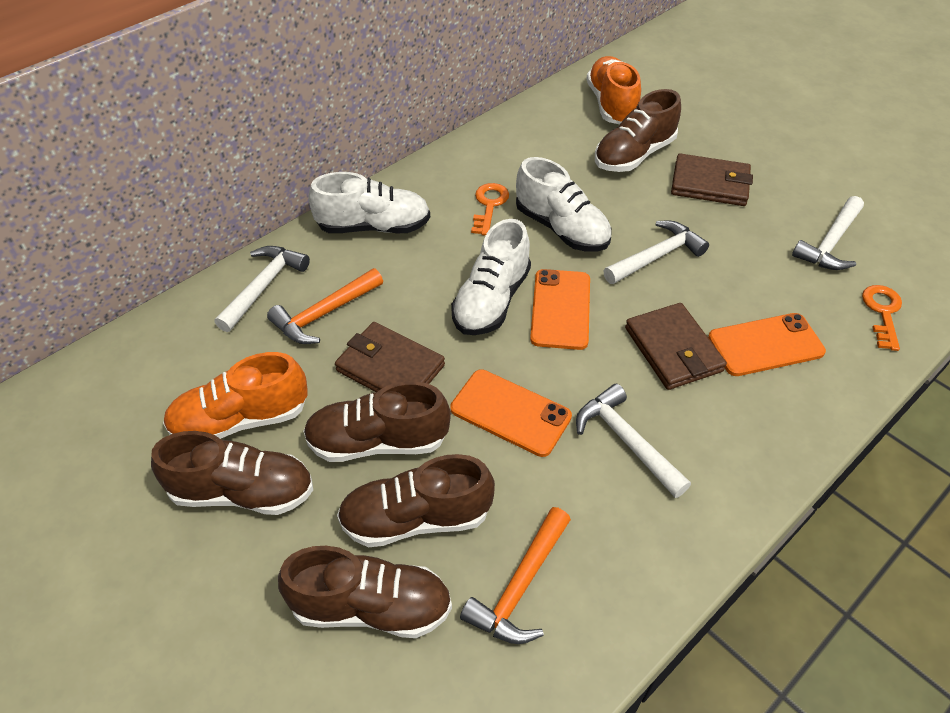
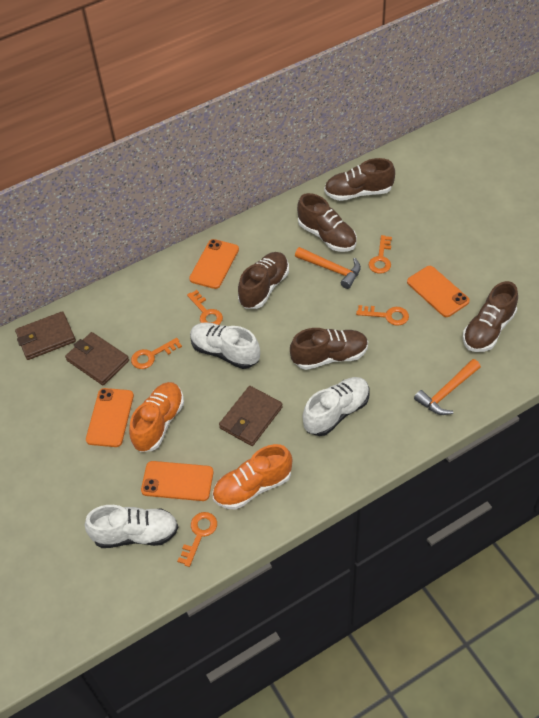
orange key: [471,183,509,236] [862,285,902,351] = 2 -> [131,338,182,369] [177,512,217,567] [187,290,223,325] [356,305,409,326] [369,235,392,274] = 5
orange phone: [450,369,572,457] [530,269,590,350] [708,313,826,376] = 3 -> [86,388,134,447] [141,461,214,501] [189,239,239,289] [407,266,470,317] = 4
white hammer: [214,246,310,332] [576,384,691,498] [604,221,709,284] [792,196,864,270] = 4 -> none = 0

